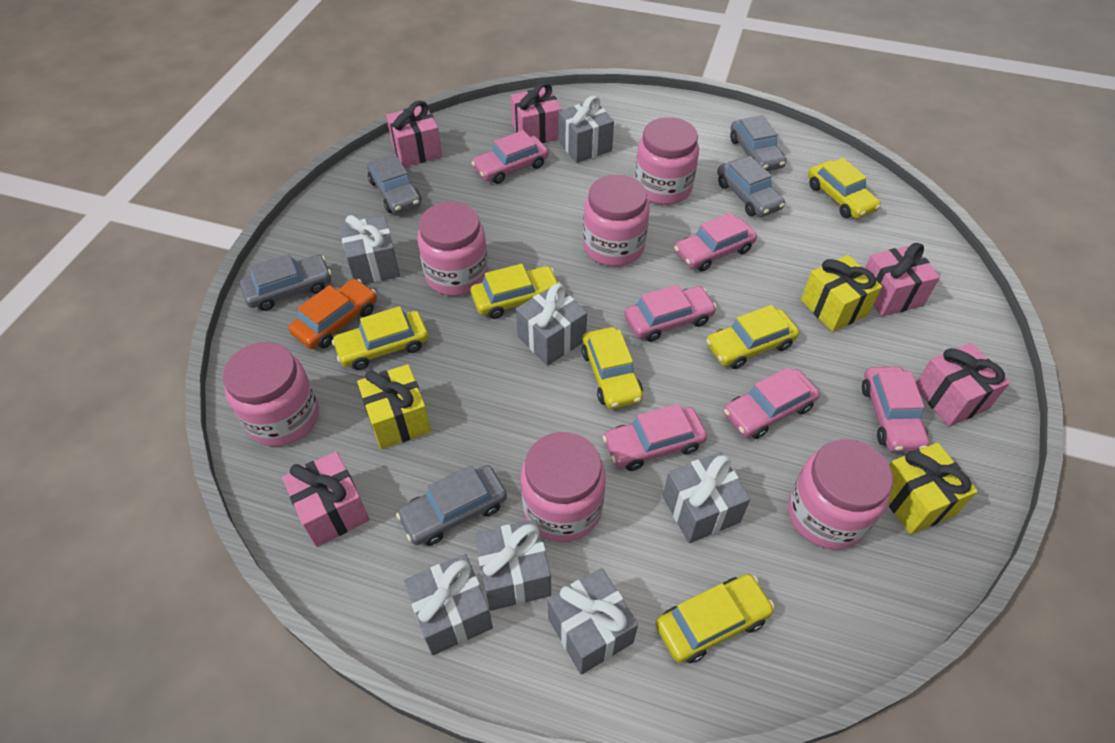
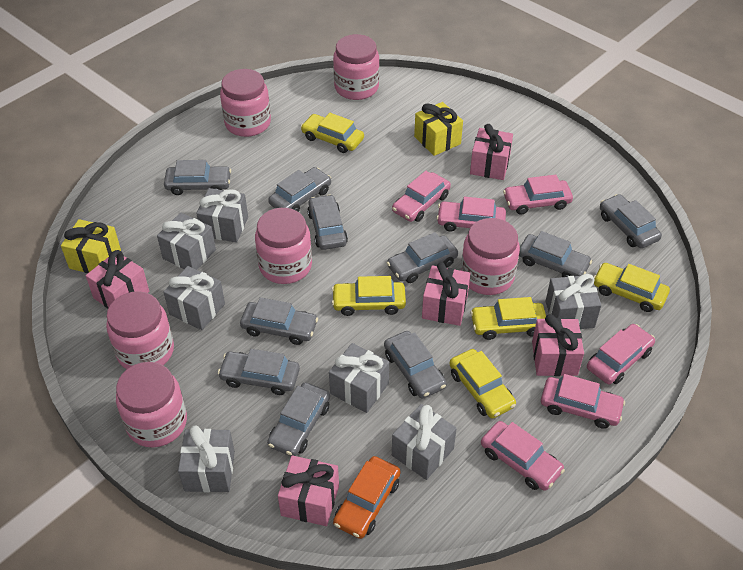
grey car: [240,254,332,311] [367,153,421,214] [396,465,507,546] [717,156,785,217] [730,115,786,171] = 5 -> [164,160,231,195] [218,349,300,395] [240,297,318,345] [267,383,330,456] [268,167,331,212] [307,195,348,250] [384,331,446,399] [387,232,458,283] [519,231,592,277] [600,194,662,248] = 10
yellow car: [332,306,429,370] [471,264,560,319] [582,327,643,409] [655,574,775,663] [706,305,799,369] [808,158,881,219] = 6 -> [301,113,364,153] [332,276,406,316] [449,349,516,419] [470,297,546,340] [594,263,670,312] = 5
yellow gift: [357,364,431,449] [801,255,882,332] [888,443,978,534] = 3 -> [61,219,121,273] [414,102,463,156] = 2

